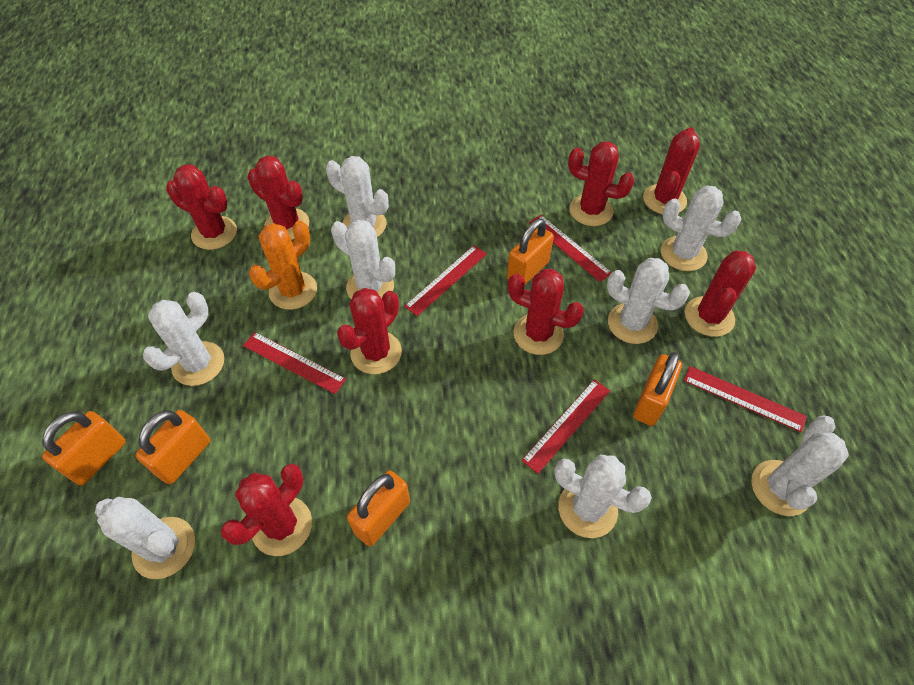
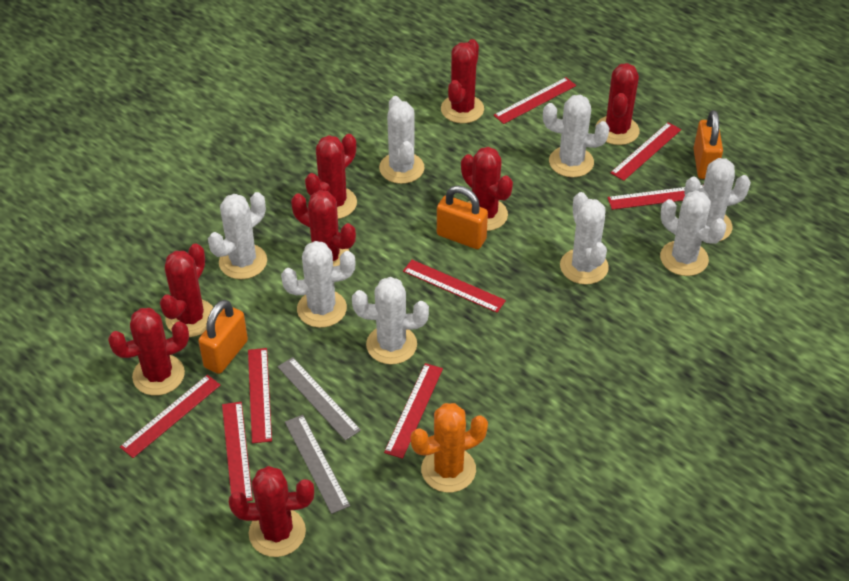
grey ruler: none = 0 -> [277,357,361,441] [285,415,350,514] = 2
orange padlock: [42,411,126,485] [135,410,210,484] [347,470,410,546] [507,219,554,285] [633,352,682,426] = 5 -> [198,300,248,374] [437,186,488,249] [693,110,723,179] = 3
red ruler: [243,332,346,394] [404,245,487,316] [521,379,610,474] [529,215,611,282] [684,366,807,432] = 5 -> [120,375,221,458] [222,402,253,501] [248,348,272,443] [384,363,443,459] [403,260,506,313] [494,77,576,124] [607,185,704,210] [610,122,681,181] = 8

